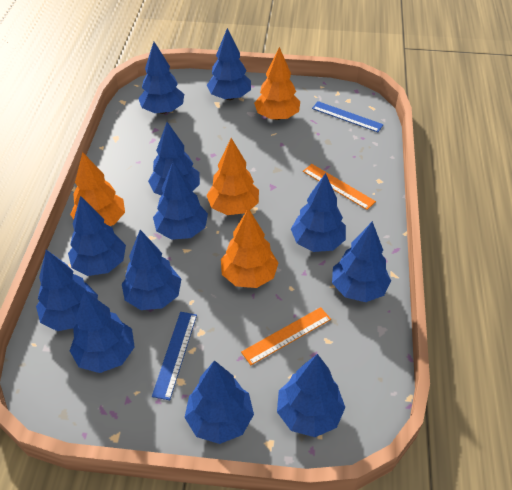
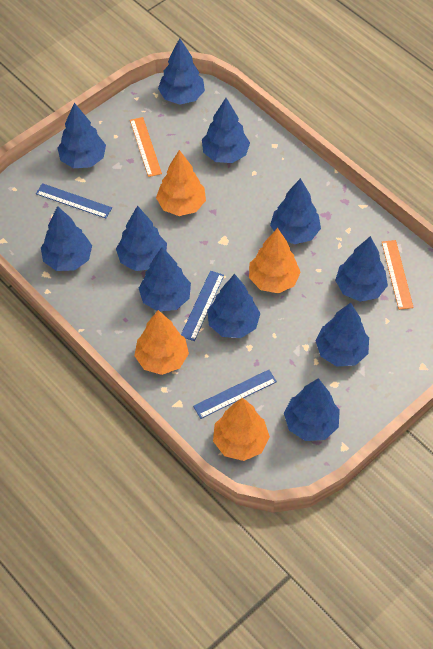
blue ruler: [152,312,197,400] [312,101,384,132] = 2 -> [36,183,112,218] [181,271,224,341] [193,370,277,419] = 3
blue tree: [36,250,98,331] [68,196,126,276] [70,290,135,373] [122,230,181,310] [138,42,184,114] [148,122,200,196] [153,162,208,240] [184,360,254,444] [207,28,251,100] [277,354,345,437] [291,173,346,252] [332,221,391,302] = 12 -> [41,206,92,271] [58,103,106,168] [116,206,167,271] [139,247,191,311] [158,38,205,105] [202,98,250,163] [207,274,260,338] [270,178,321,244] [284,378,340,441] [315,303,369,366] [335,236,388,302] = 11

